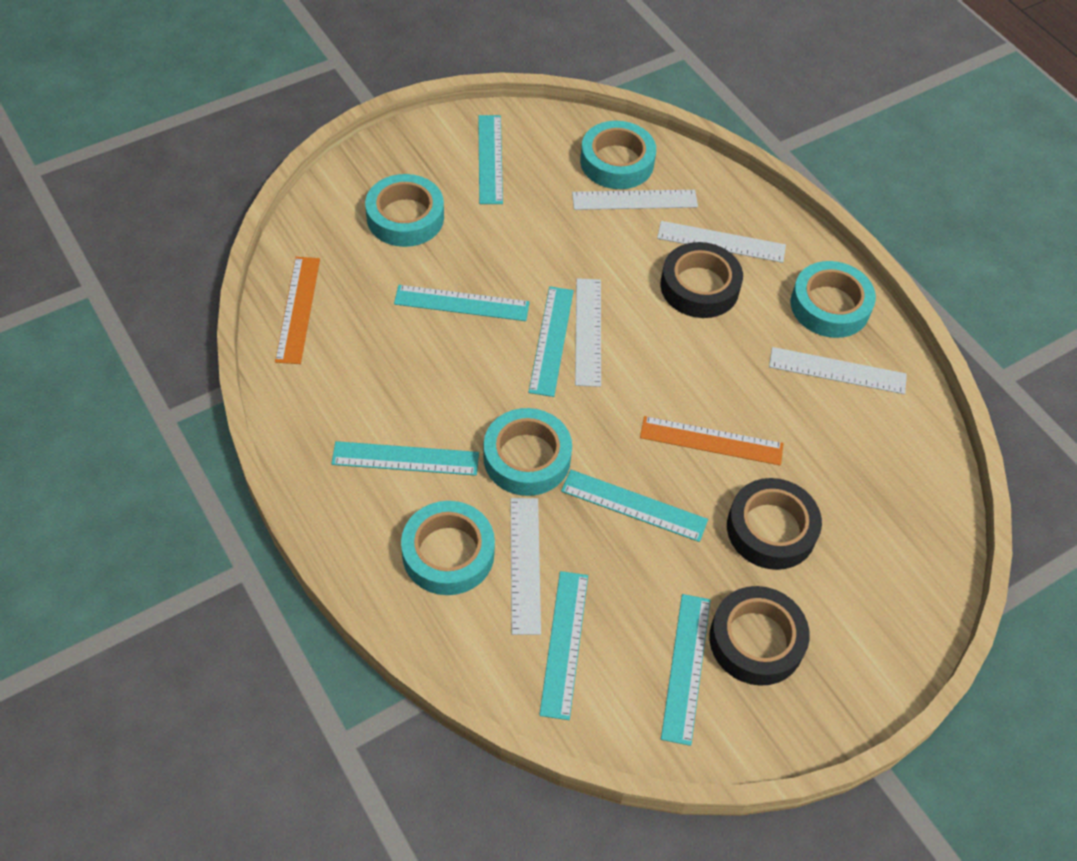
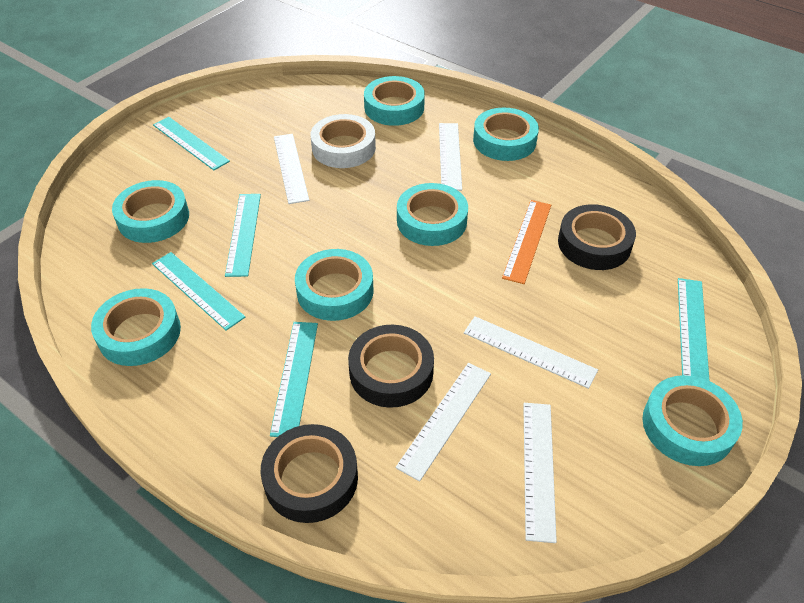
orange ruler: [275,257,320,364] [640,416,784,465] = 2 -> [502,200,551,284] = 1
turquoise ruler: [331,441,479,476] [394,285,530,321] [478,115,503,204] [528,287,574,397] [539,571,588,720] [561,470,708,542] [661,594,710,746] = 7 -> [152,252,245,331] [153,117,230,170] [225,194,261,277] [270,322,318,437] [678,278,710,381] = 5
turquoise tape: [365,174,444,247] [401,501,495,595] [483,408,572,496] [580,121,656,189] [791,261,876,338] = 5 -> [91,288,181,366] [112,180,189,243] [295,249,374,321] [364,76,425,126] [397,183,468,246] [473,108,539,161] [642,375,743,466] = 7
white tape: none = 0 -> [310,114,376,168] = 1

